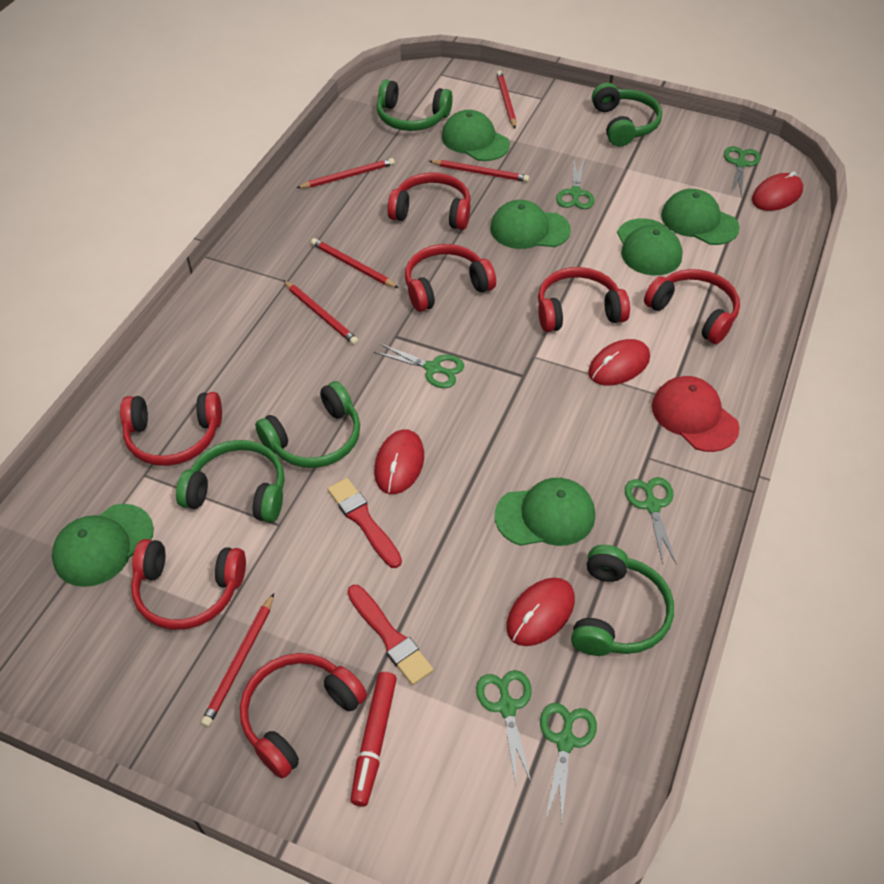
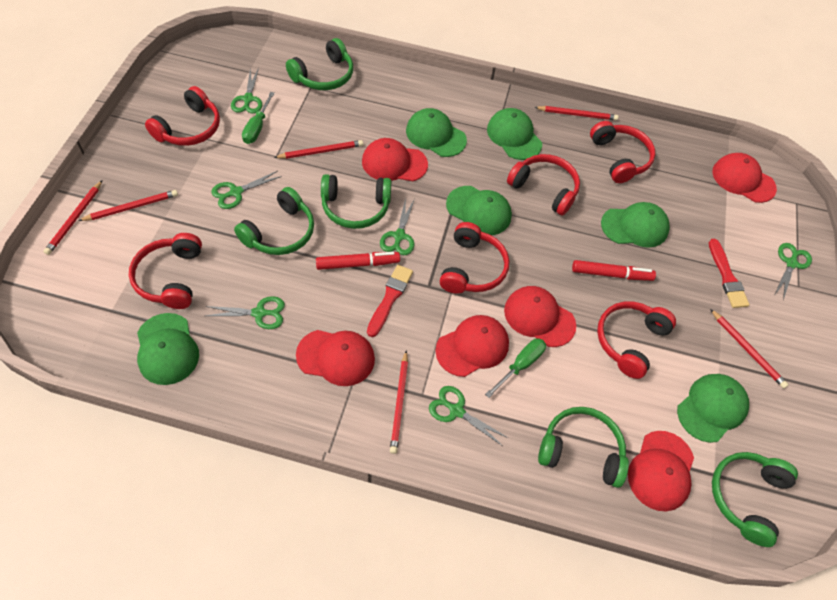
green screwdriver: none = 0 -> [242,92,275,144] [485,338,546,398] = 2
red cap: [652,376,740,452] = 1 -> [296,330,375,386] [362,138,428,181] [435,315,509,377] [504,286,576,347] [628,431,694,511] [712,153,777,203] = 6
red headphones: [120,392,222,466] [131,539,246,630] [240,653,367,778] [387,172,470,230] [405,244,496,312] [538,267,630,332] [644,269,740,344] = 7 -> [129,233,202,309] [145,86,220,146] [440,222,509,294] [507,154,580,216] [590,121,655,183] [597,302,676,379] = 6
red marker: [351,672,397,807] = 1 -> [316,252,400,270] [572,260,656,281] = 2
red mouse: [374,429,424,494] [506,578,575,646] [588,339,650,386] [752,172,803,211] = 4 -> none = 0

